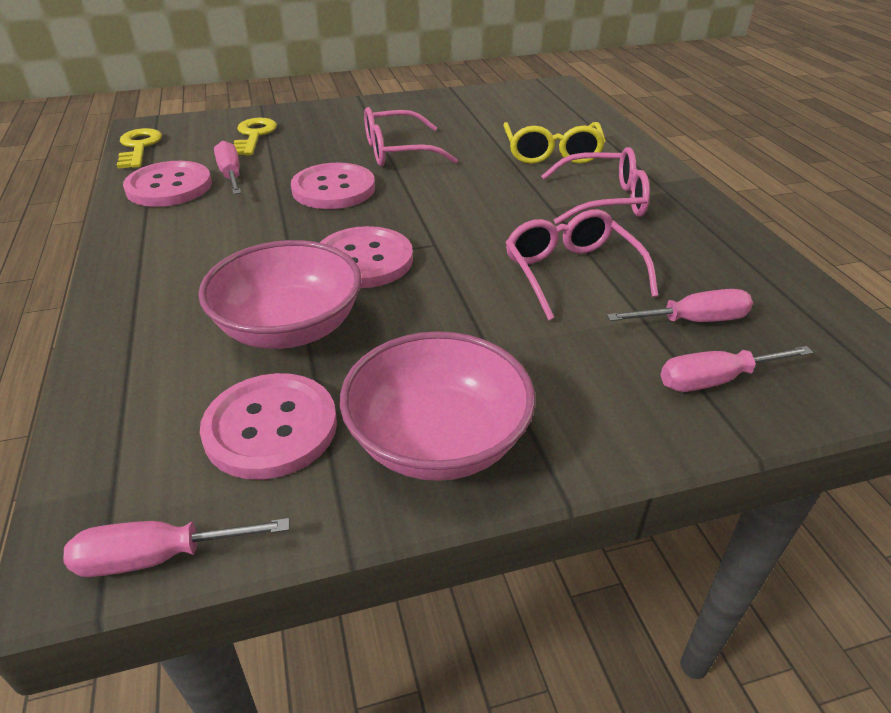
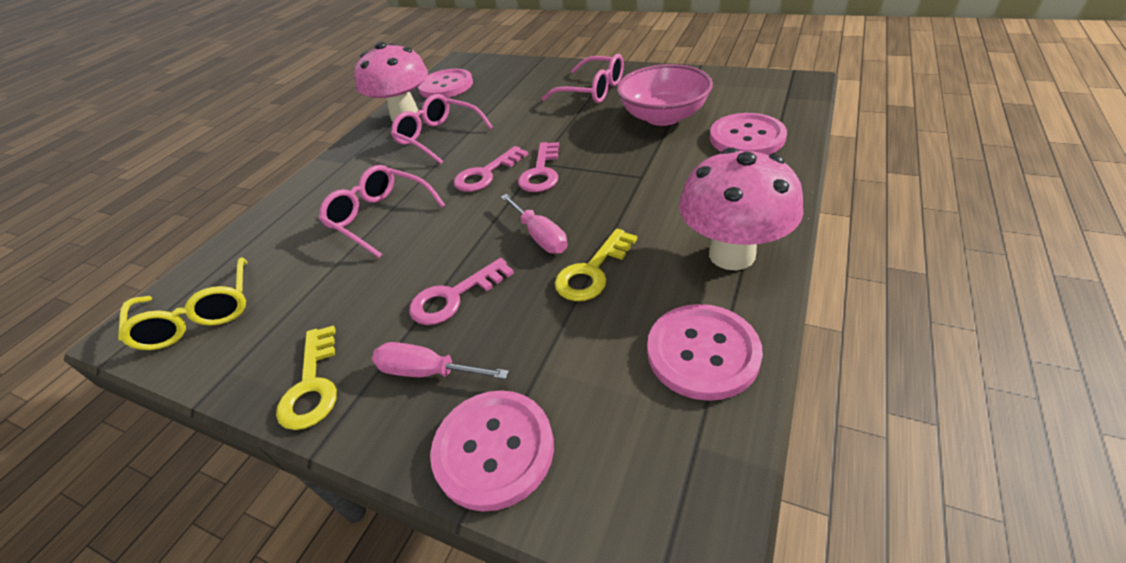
pink bowl: [198,240,362,349] [340,331,535,481] = 2 -> [617,64,713,126] = 1
pink key: none = 0 -> [409,258,514,325] [454,146,528,192] [518,142,559,192] = 3
pink mushroom: none = 0 -> [354,42,428,122] [679,147,803,270] = 2
pink screwdriver: [63,518,289,577] [214,141,241,194] [607,289,753,322] [660,346,813,392] = 4 -> [372,342,509,379] [501,194,568,254] = 2

